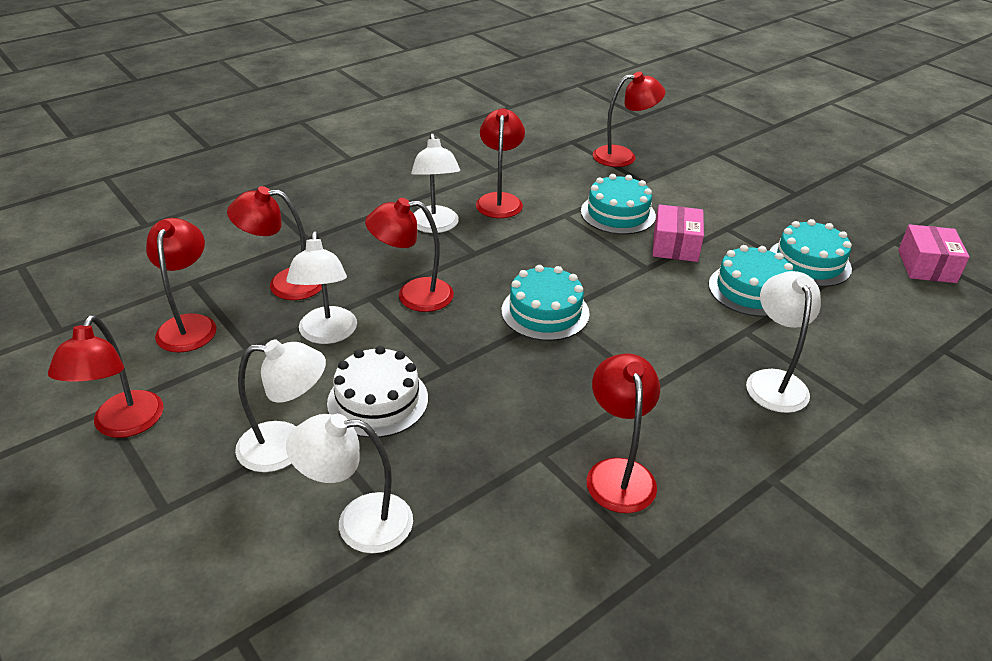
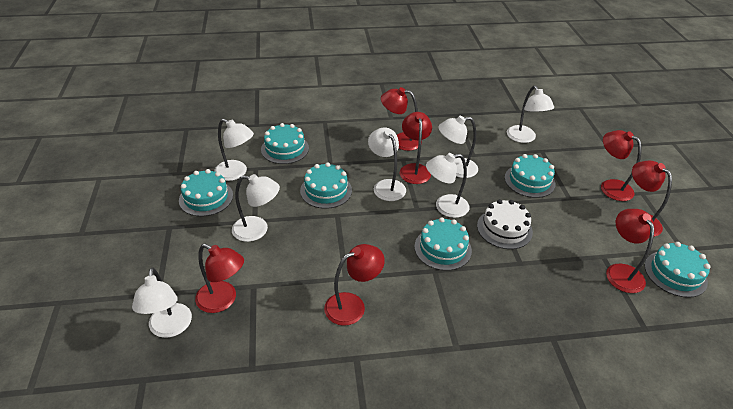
pink box: [653,204,704,262] [898,224,970,283] = 2 -> none = 0
turquoise cake: [502,265,590,341] [581,174,656,235] [709,245,793,317] [769,219,852,287] = 4 -> [179,169,233,217] [261,123,309,164] [300,162,352,209] [414,217,472,271] [505,154,556,198] [645,242,710,298] = 6
white lamp: [235,340,326,472] [286,231,357,344] [286,414,413,553] [411,133,460,233] [746,271,821,413] = 5 -> [132,268,192,338] [214,119,254,181] [232,174,280,242] [368,128,406,201] [426,153,469,218] [438,116,478,178] [507,86,554,143] = 7

